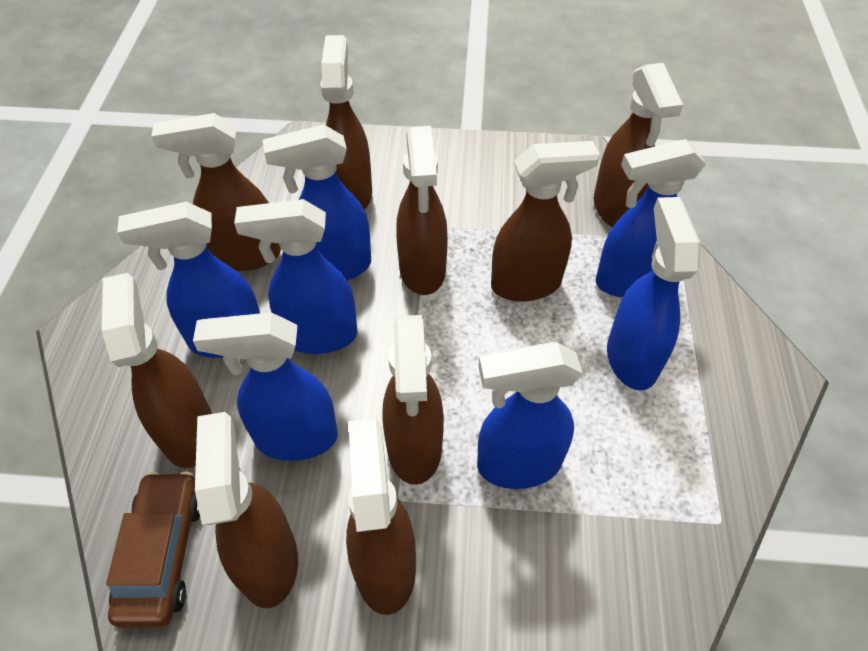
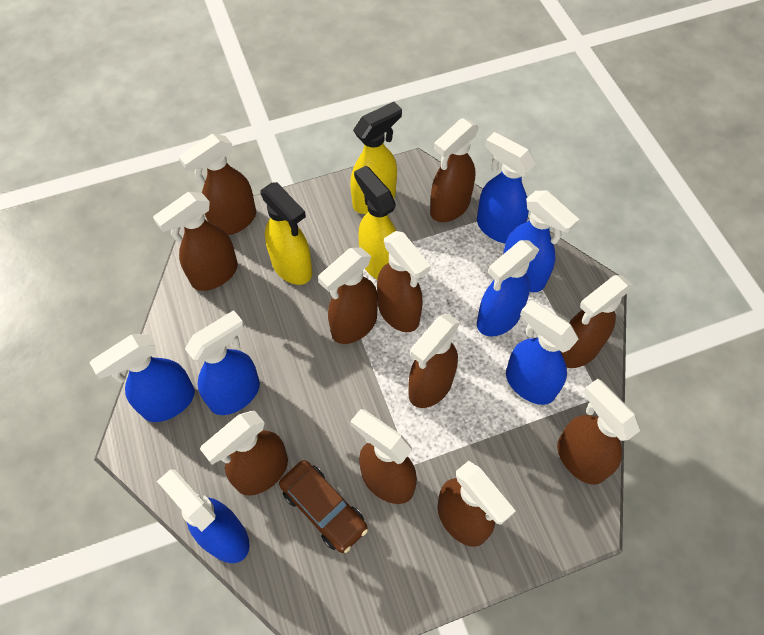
brown spray bottle: [102,273,212,468] [151,113,281,271] [195,412,298,608] [321,35,372,210] [346,418,416,615] [382,315,444,485] [396,126,448,295] [491,141,600,302] [594,63,683,227] = 9 -> [153,192,238,291] [178,133,256,235] [200,411,288,495] [318,247,378,344] [350,409,417,504] [377,231,431,332] [408,314,460,408] [430,118,479,222] [437,461,515,547] [557,379,640,485] [561,275,633,368] = 11
yellow spray bottle: none = 0 -> [260,182,313,285] [350,102,402,214] [354,166,397,279] = 3

